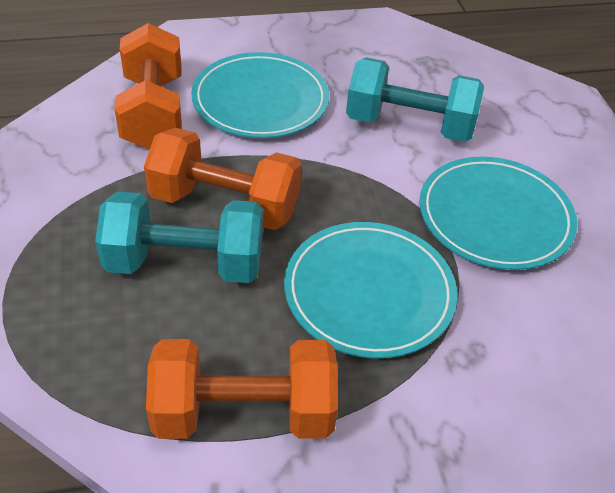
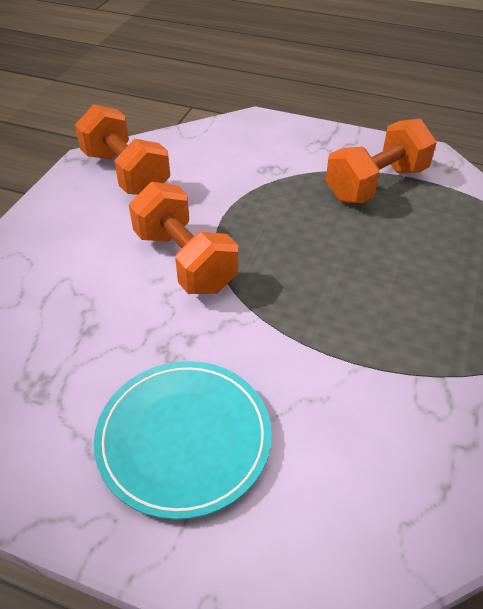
turquoise dumbbell: [95,192,263,283] [346,57,484,142] = 2 -> none = 0
turquoise plate: [191,52,329,138] [284,222,457,359] [419,157,577,270] = 3 -> [94,361,272,520] = 1

